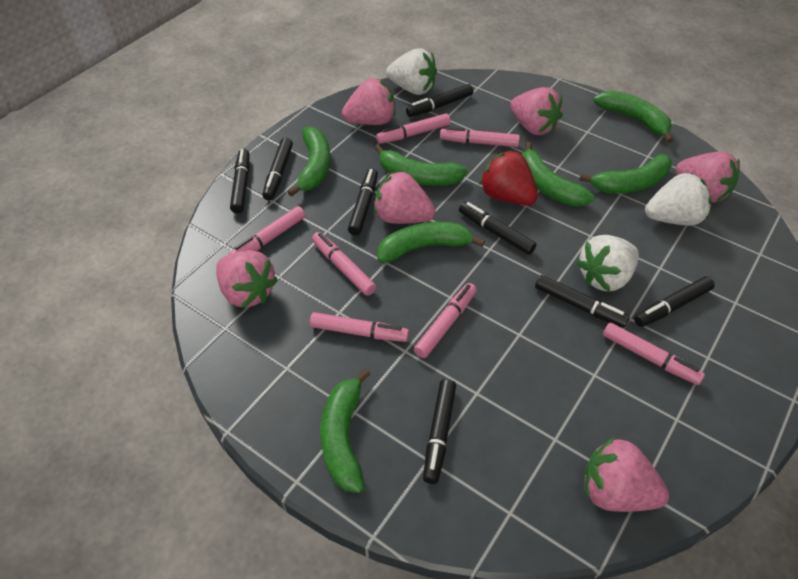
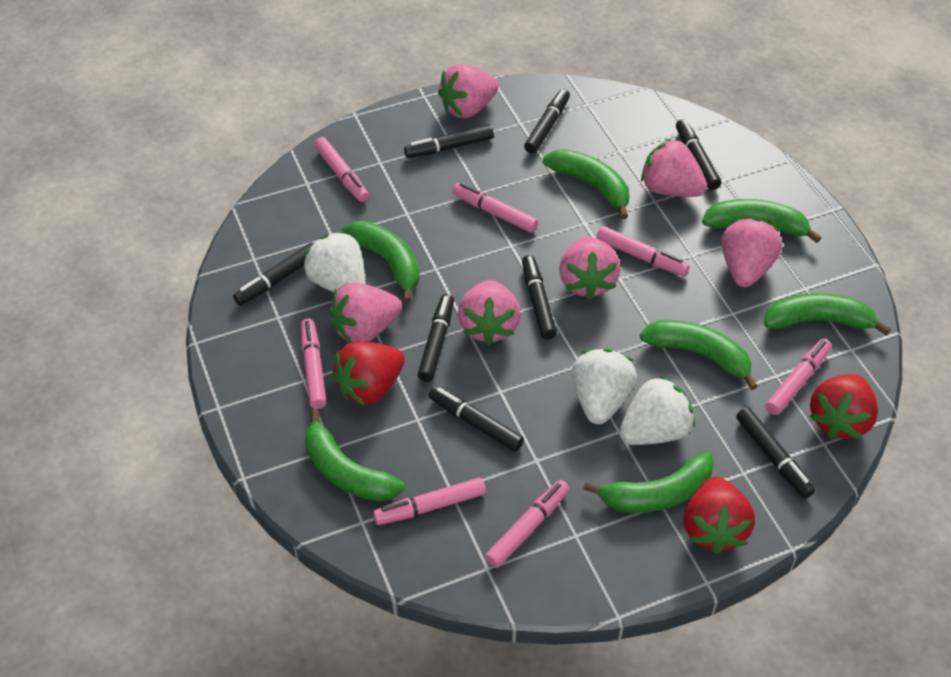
red strawberry: [479,150,538,205] = 1 -> [332,341,405,405] [683,477,755,554] [809,374,878,439] = 3

